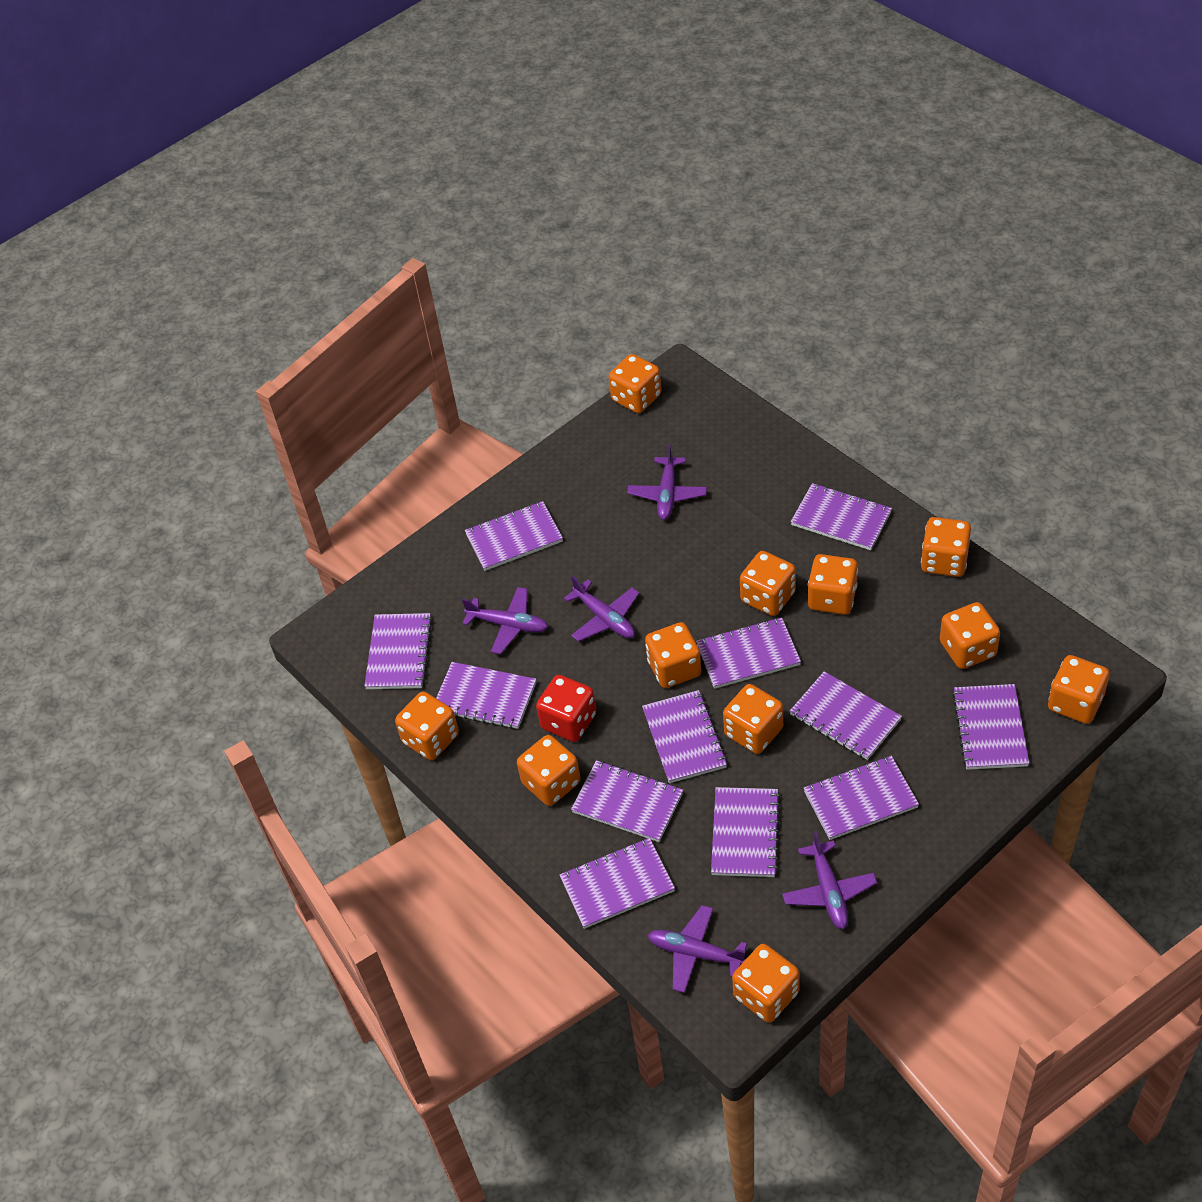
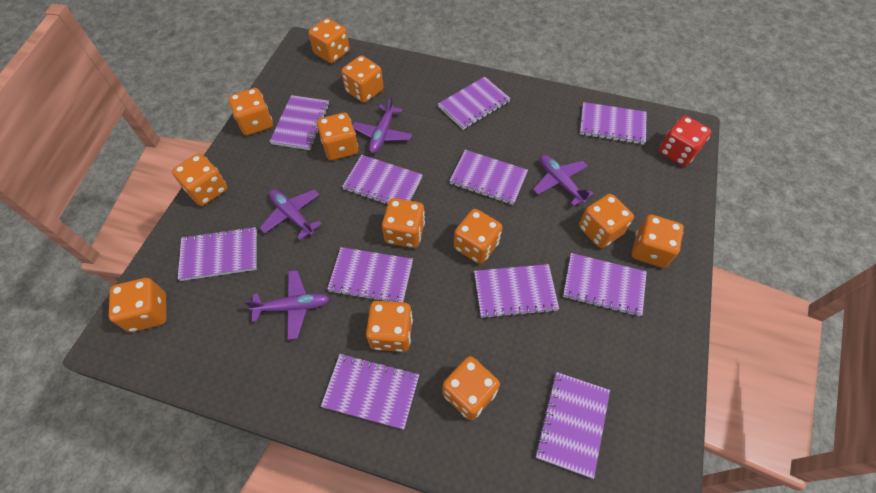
orange dice: [395,692,459,760] [517,735,581,806] [609,354,661,413] [645,622,701,688] [723,684,783,754] [732,944,800,1023] [740,551,796,616] [808,554,858,615] [921,517,972,577] [940,602,1000,669] [1048,655,1110,724] = 11 -> [109,278,167,332] [172,153,227,206] [228,88,273,136] [308,18,350,63] [317,113,358,160] [341,55,384,103] [366,301,413,352] [382,198,425,248] [442,356,500,420] [454,209,503,264] [579,194,634,248] [632,215,684,268] = 12
purple notebook: [364,613,432,689] [436,662,537,729] [465,501,563,571] [560,838,675,929] [571,760,683,842] [642,690,727,783] [696,617,801,689] [711,787,780,877] [790,671,902,760] [791,483,892,550] [804,756,919,840] [952,684,1029,770] = 12 -> [178,226,257,281] [269,95,329,150] [321,354,419,430] [327,247,413,302] [342,155,423,205] [438,77,511,130] [449,150,528,205] [474,264,559,319] [535,372,610,479] [563,253,647,317] [580,102,647,145] = 11
purple plane: [462,587,548,654] [564,576,639,642] [627,444,707,520] [648,905,747,993] [782,831,877,929] = 5 -> [244,270,330,340] [260,189,322,240] [353,96,412,154] [533,155,594,206] = 4

